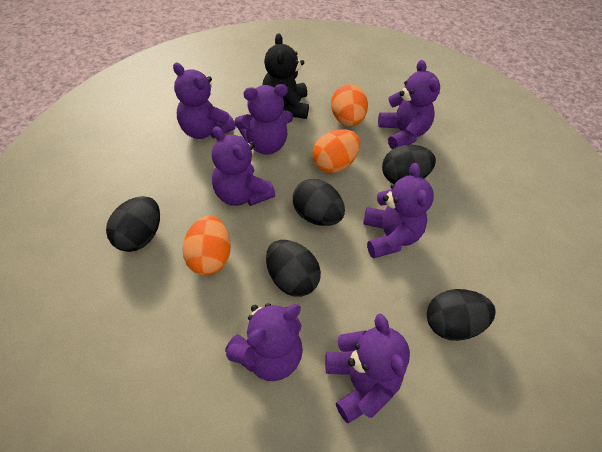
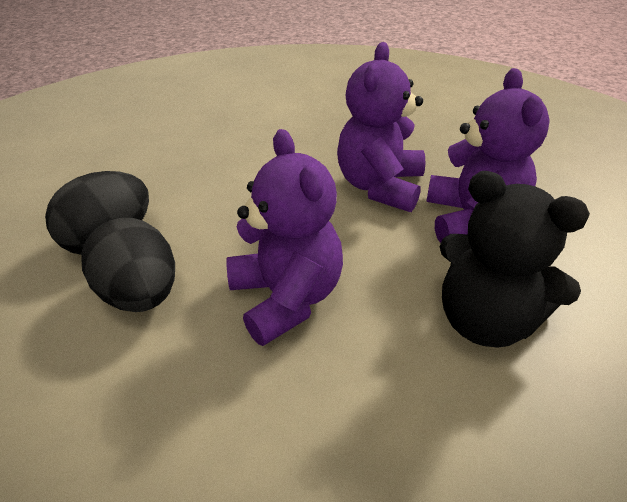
black egg: [106,196,160,252] [266,240,321,297] [293,179,345,226] [382,145,436,184] [427,289,496,341] = 5 -> [45,171,149,255] [81,218,175,312] = 2
orange egg: [182,216,231,275] [312,129,360,173] [331,84,368,127] = 3 -> none = 0
purple teddy bear: [173,63,235,139] [212,126,275,206] [225,303,303,381] [234,84,293,155] [325,313,410,423] [363,163,434,258] [378,60,440,149] = 7 -> [226,129,343,346] [337,42,425,212] [426,68,550,243] = 3

